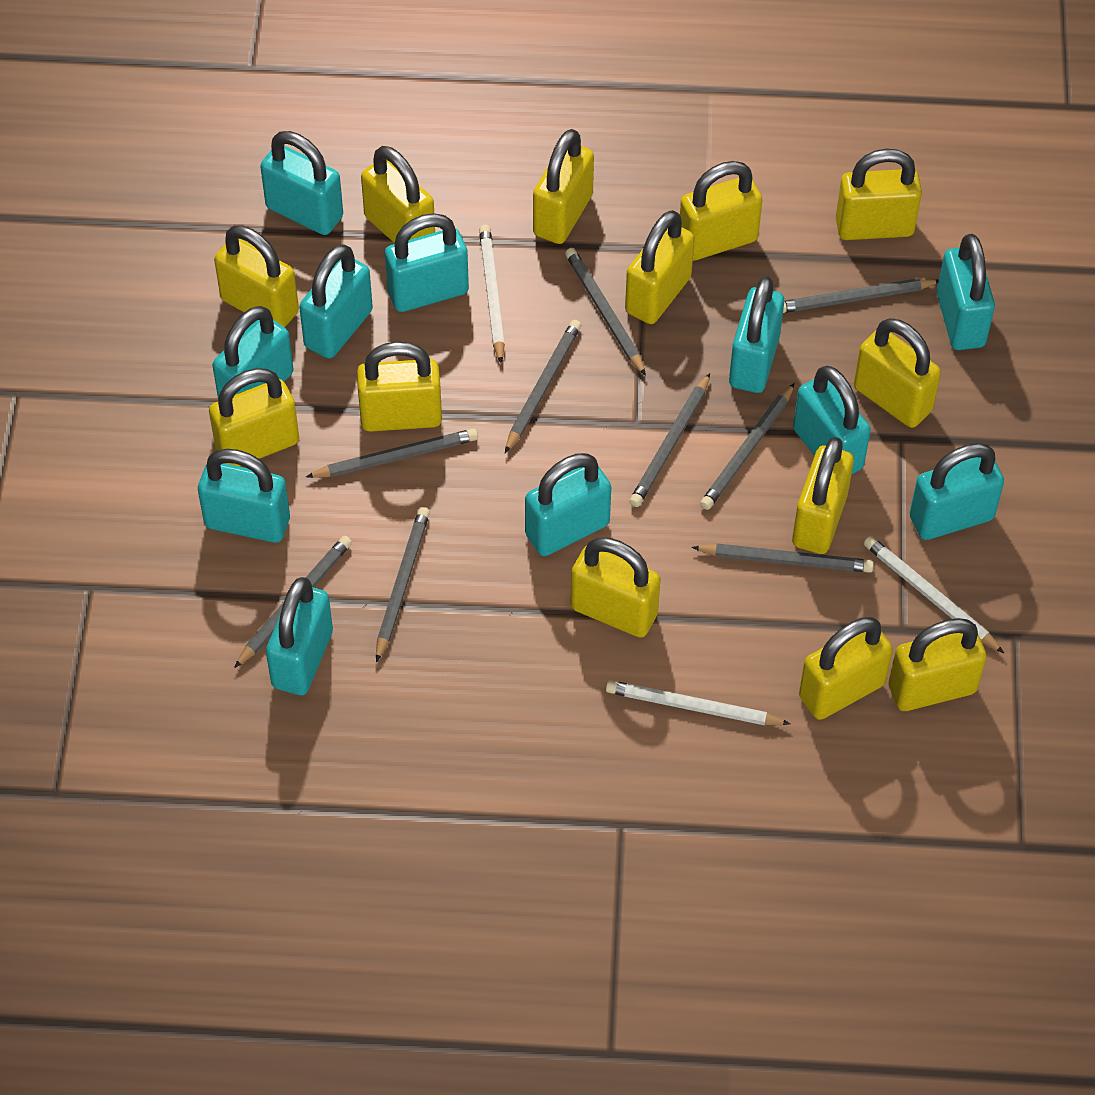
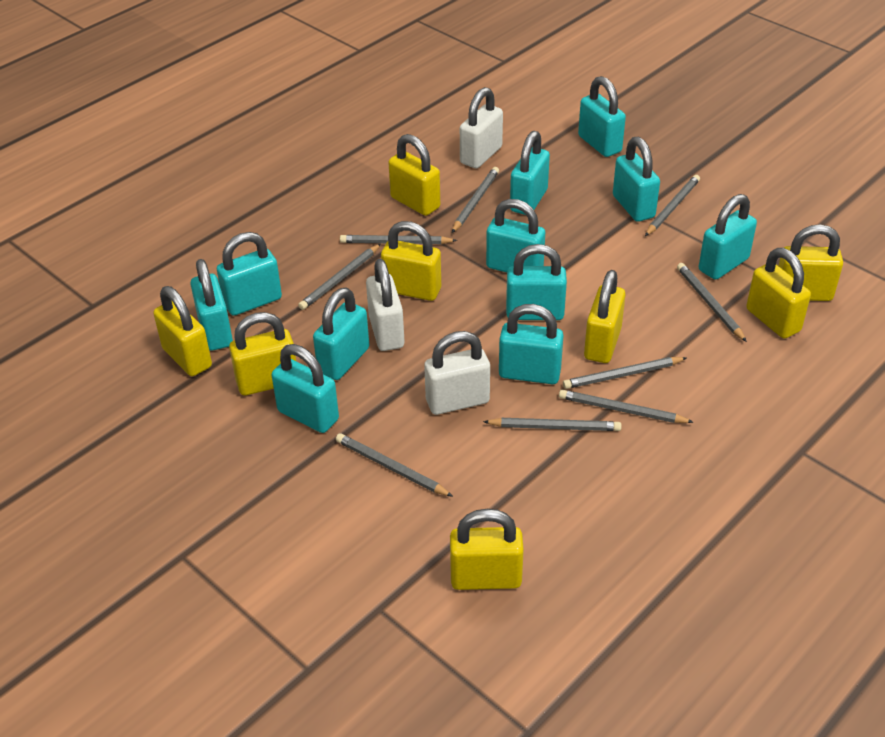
white padlock: none = 0 -> [366,259,405,351] [424,331,490,415] [460,87,503,169] = 3
white pencil: [479,225,505,363] [606,680,790,725] [864,536,1004,653] = 3 -> none = 0
yellow padlock: [209,368,299,467] [214,225,299,327] [357,342,442,432] [361,146,435,243] [533,129,594,244] [571,537,661,638] [625,210,695,324] [680,161,762,261] [792,437,854,554] [799,617,893,720] [836,149,922,240] [854,318,941,428] [888,618,987,711] = 13 -> [153,286,212,376] [229,312,296,396] [381,221,441,301] [388,134,440,216] [450,509,524,590] [584,270,626,363] [746,248,811,339] [778,224,843,301] = 8

